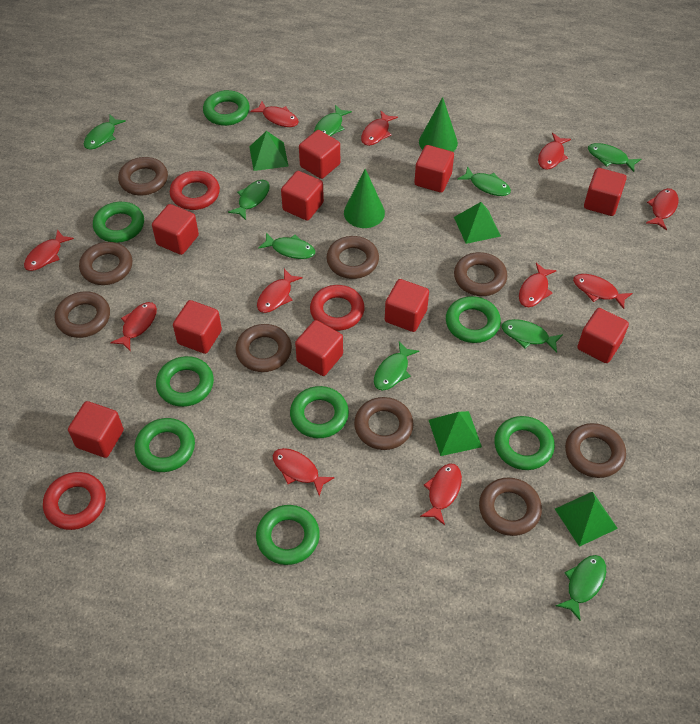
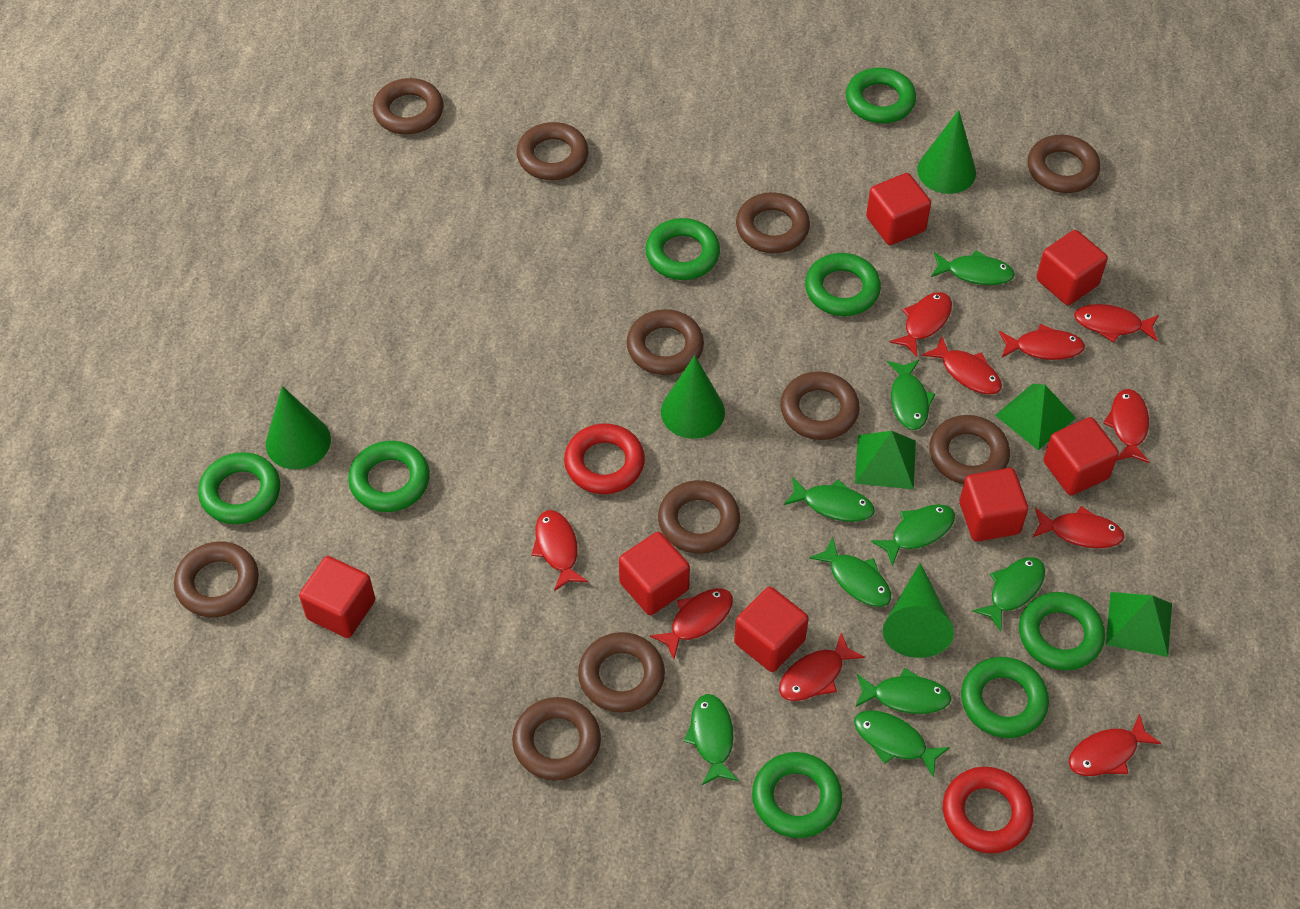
brown ring: [55,291,110,338] [79,242,132,285] [118,157,168,196] [236,324,292,372] [327,236,379,279] [354,397,414,450] [454,252,508,296] [479,477,542,536] [565,423,626,478] = 9 -> [174,541,259,617] [373,78,443,134] [512,697,601,781] [517,122,589,180] [578,632,665,713] [626,309,704,375] [658,480,740,554] [736,192,810,253] [780,371,860,440] [929,415,1010,484] [1028,135,1100,193] = 11
green cone: [344,169,385,228] [419,97,458,152] = 2 -> [266,386,331,469] [661,355,725,439] [883,563,954,658] [917,110,976,194] = 4
green pyramid: [249,131,289,171] [429,411,482,456] [454,202,501,244] [555,491,618,547] = 4 -> [855,431,916,489] [995,384,1076,450] [1106,592,1172,657] = 3
red cube: [68,401,124,458] [152,204,199,255] [173,300,222,354] [281,171,324,221] [295,320,343,376] [299,130,340,179] [385,279,429,332] [414,145,454,192] [577,308,629,363] [584,168,627,216] = 10 -> [299,556,375,638] [619,532,690,615] [734,587,809,672] [866,173,931,245] [959,468,1028,542] [1036,230,1108,305] [1043,417,1119,495] = 7
red fish: [24,229,74,271] [110,302,157,351] [250,101,299,127] [257,269,303,313] [273,448,335,496] [361,111,398,146] [420,463,462,525] [519,263,557,307] [538,133,571,170] [573,274,632,309] [646,188,678,230] = 11 -> [532,510,588,591] [650,588,733,659] [779,633,865,701] [889,292,952,357] [922,336,1002,394] [999,324,1085,360] [1032,506,1125,548] [1069,714,1161,776] [1074,304,1159,342] [1103,389,1150,463] = 10
red ring: [43,472,106,530] [170,171,220,210] [310,285,365,331] = 3 -> [564,423,645,494] [943,767,1034,853] = 2

